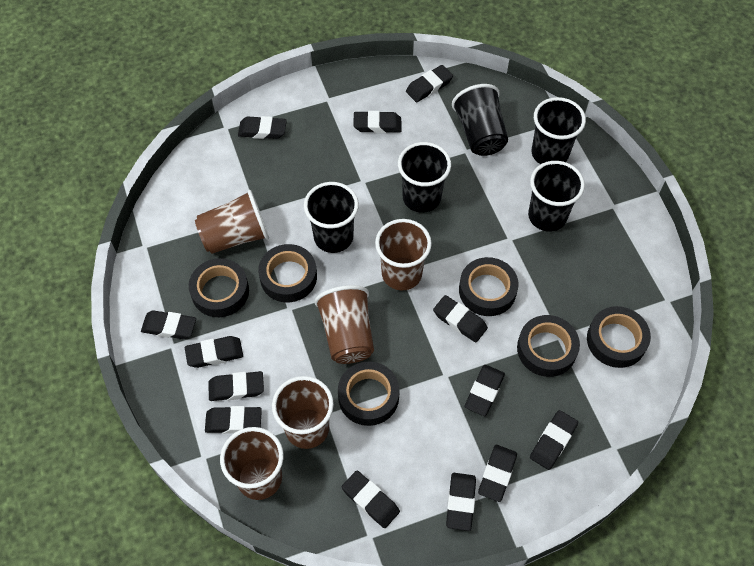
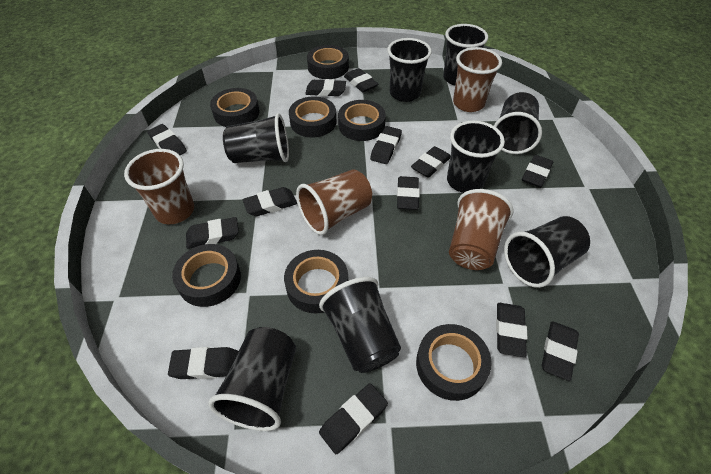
black cup: [304,182,359,253] [398,142,451,213] [452,84,508,156] [528,161,585,232] [532,97,586,164] = 5 -> [208,327,296,431] [223,113,289,163] [319,277,401,373] [387,38,432,102] [443,24,488,85] [447,120,505,193] [494,92,542,154] [504,216,590,288] = 8
black tape: [189,258,249,317] [258,244,317,302] [338,362,400,426] [459,257,518,316] [517,315,580,377] [587,306,651,368] = 6 -> [172,244,241,307] [210,88,260,127] [284,250,348,314] [289,96,336,137] [307,45,349,79] [338,100,386,141] [416,324,492,401] = 7
brown cup: [195,190,269,254] [220,427,284,500] [272,376,334,449] [314,285,374,364] [375,219,432,291] = 5 -> [124,149,194,224] [296,169,372,235] [449,189,513,270] [453,47,502,112] = 4

